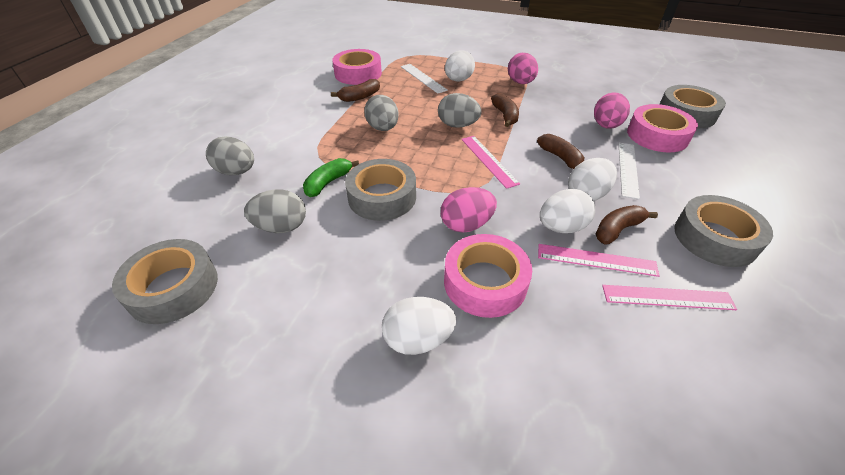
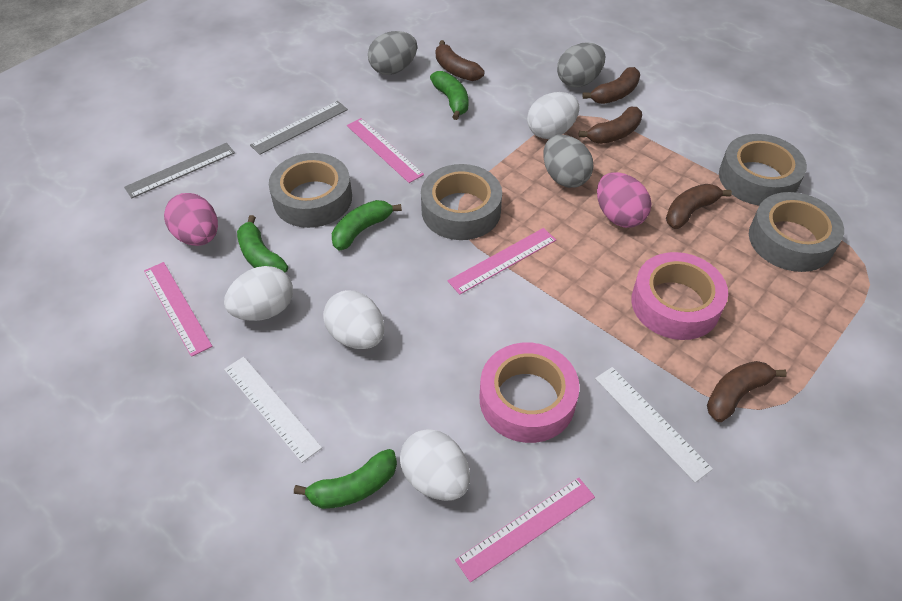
brown banana: [331,79,380,102] [491,93,519,127] [537,134,585,169] [596,205,658,244] = 4 -> [436,40,485,81] [579,107,642,144] [582,67,640,104] [666,184,732,229] [707,361,787,422] = 5
green banana: [303,158,359,197] = 1 -> [237,215,288,273] [294,449,397,509] [332,200,402,250] [430,71,468,120] = 4
grey egg: [206,136,254,175] [244,189,306,233] [364,95,399,131] [438,93,482,128] = 4 -> [368,31,417,75] [543,135,594,188] [557,42,605,87] = 3
grey ruler: none = 0 -> [124,143,235,198] [250,101,348,155] = 2
pink egg: [441,187,497,233] [508,53,538,84] [594,93,630,129] = 3 -> [164,193,218,246] [597,172,651,228] = 2
pink ruler: [461,136,520,189] [538,244,659,277] [602,285,737,310] = 3 -> [144,262,212,357] [347,118,424,183] [448,228,556,295] [455,477,595,582] = 4
pink tape: [332,49,382,85] [444,234,532,318] [627,104,698,152] = 3 -> [480,343,580,443] [631,252,728,340] = 2

